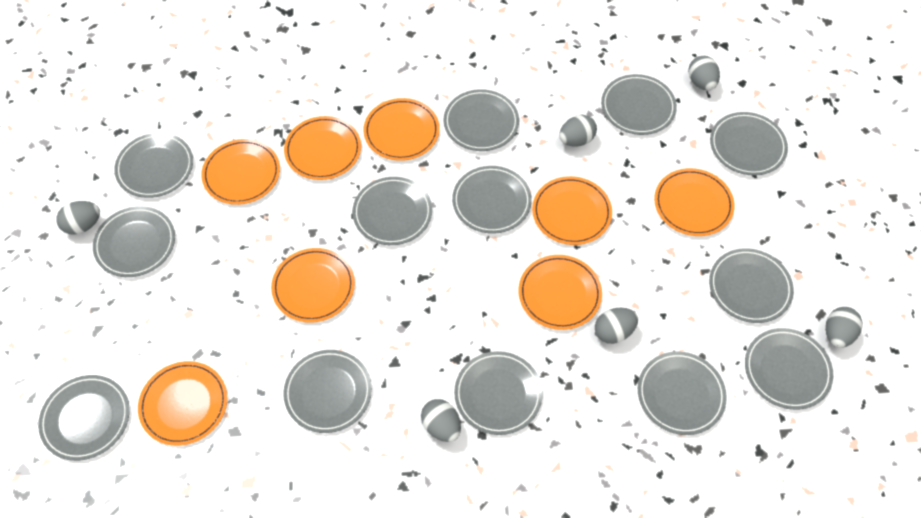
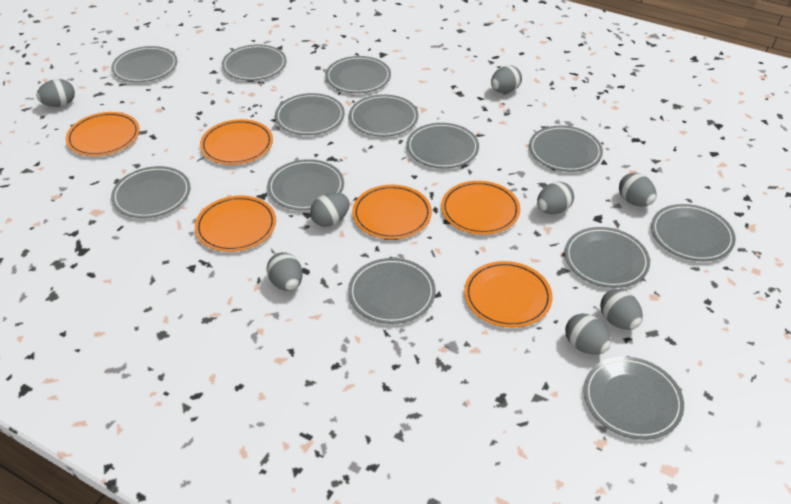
grey egg: [56,201,100,235] [421,399,461,442] [559,115,597,147] [595,308,638,344] [688,56,720,90] [825,307,862,348] = 6 -> [36,79,75,107] [267,252,303,291] [310,192,350,227] [491,65,522,93] [537,182,574,214] [565,313,611,355] [600,289,643,330] [619,173,656,206] = 8
orange plate: [138,361,228,446] [201,139,280,205] [271,248,355,323] [284,116,361,180] [363,98,440,161] [519,255,602,330] [532,176,612,245] [654,168,735,236] = 8 -> [66,112,140,156] [195,196,276,252] [200,119,273,165] [352,185,432,239] [441,181,520,235] [464,261,552,328] = 6

